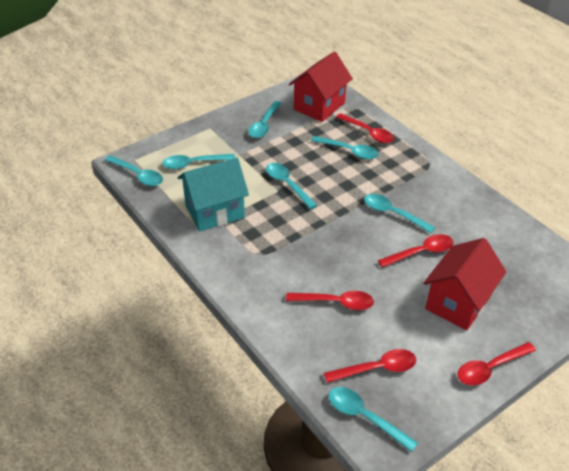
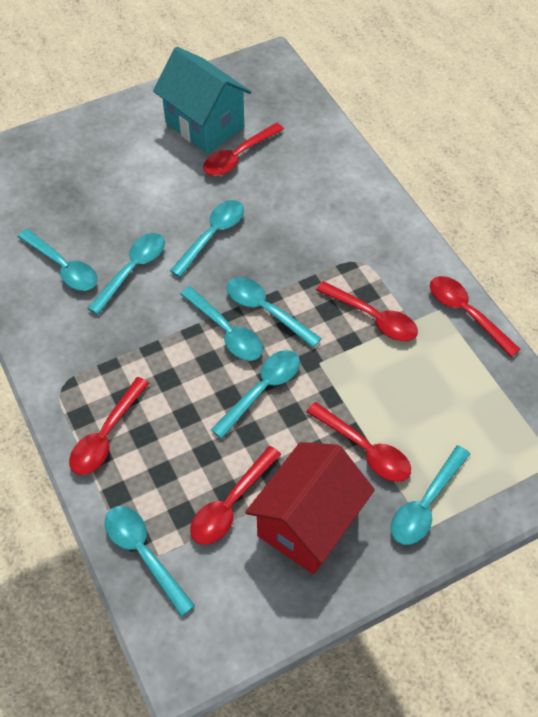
red house: [289,51,353,122] [424,238,506,331] = 2 -> [245,442,375,574] = 1
red spoon: [286,291,374,310] [324,349,416,383] [336,113,394,143] [378,234,454,268] [457,342,536,386] = 5 -> [69,377,149,475] [190,446,282,545] [203,123,284,176] [306,402,411,482] [316,281,418,341] [430,276,521,357] = 6
turquoise spoon: [105,155,163,186] [162,154,235,169] [248,101,282,138] [266,163,317,209] [311,136,378,160] [329,387,418,452] [364,194,435,233] = 7 -> [17,229,98,291] [87,233,165,315] [105,506,195,617] [170,200,244,277] [180,286,263,361] [211,350,300,439] [226,277,322,348] [391,446,470,545] = 8

